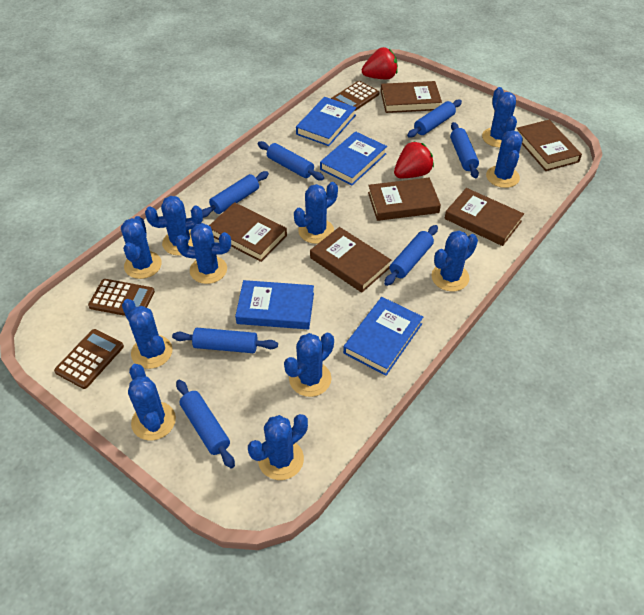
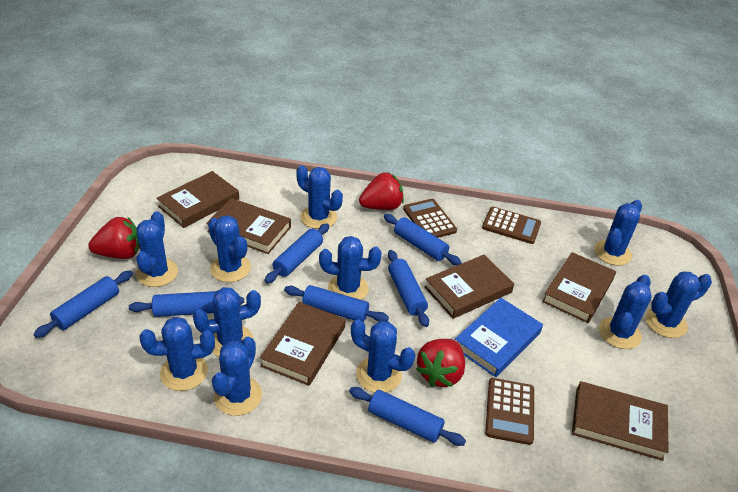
blue book: [235,280,314,329] [296,97,356,146] [320,131,387,186] [343,297,423,376] = 4 -> [455,298,543,377] = 1
red strawberry: [362,47,398,79] [394,141,434,178] = 2 -> [88,217,140,259] [359,172,404,210] [416,339,465,387] = 3

